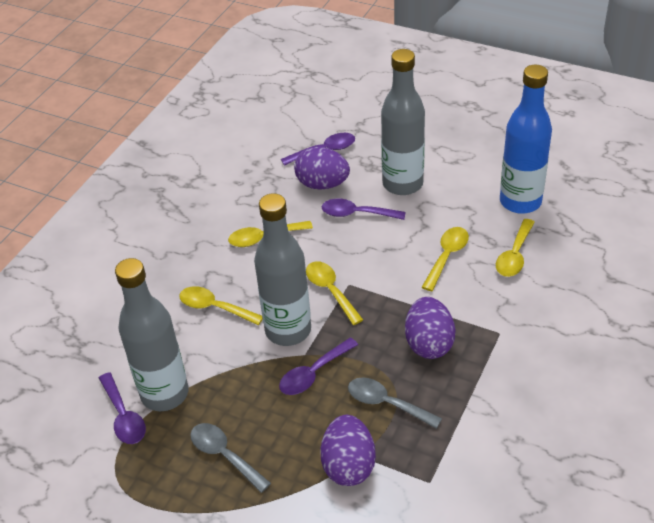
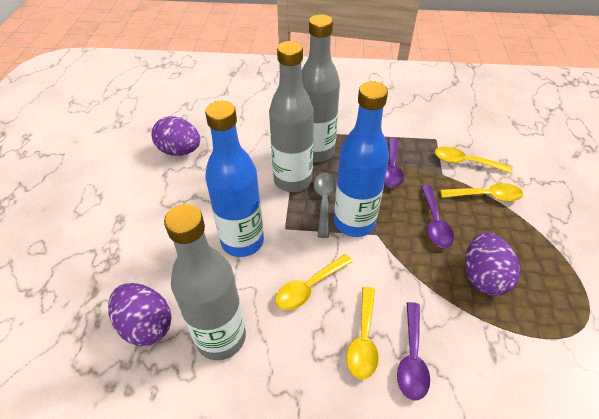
blue bottle: [500,65,552,214] = 1 -> [205,101,264,257] [334,81,389,237] = 2
grey spoon: [190,423,271,493] [348,377,442,429] = 2 -> [314,173,337,238] = 1
purple spoon: [99,372,146,444] [279,338,358,395] [281,133,355,166] [322,199,406,220] = 4 -> [384,138,404,188] [397,302,430,401] [421,185,454,248] = 3
yellow spoon: [179,286,263,325] [228,221,313,247] [306,261,363,325] [422,227,469,291] [496,219,535,277] = 5 -> [275,254,353,310] [347,287,379,379] [435,146,511,173] [440,183,523,201] = 4

